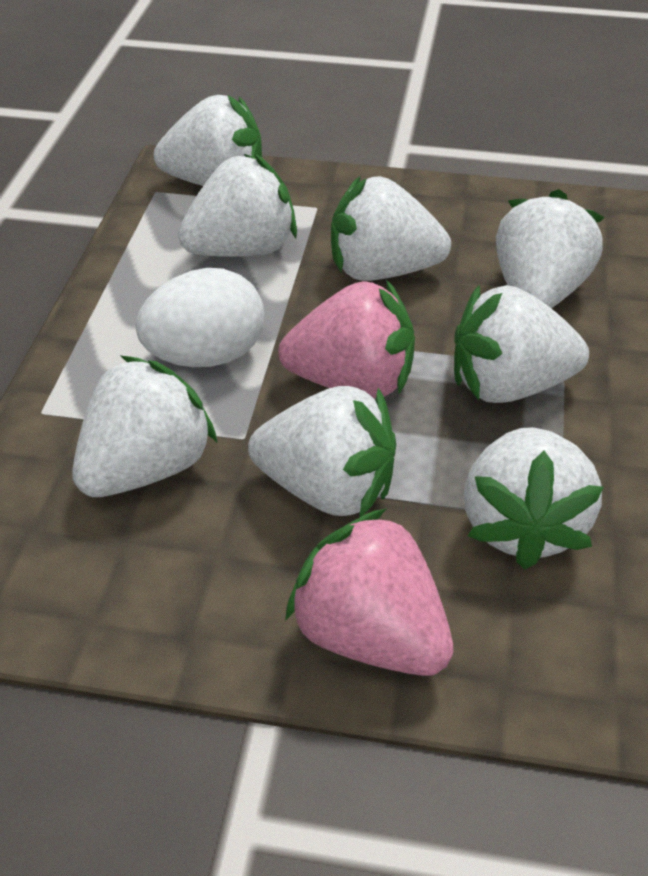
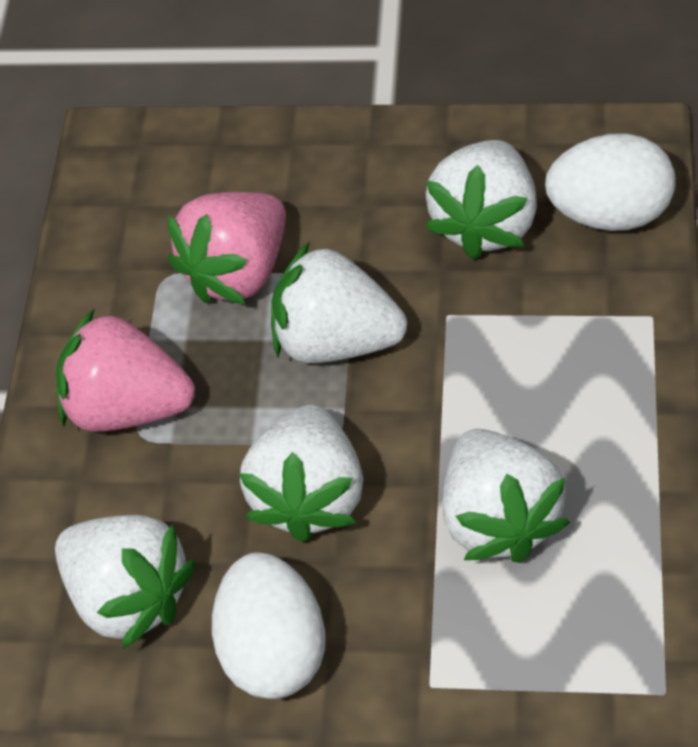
white egg: [135,268,264,367] = 1 -> [212,552,325,699] [545,133,676,231] = 2
white strawberry: [72,356,218,497] [154,95,262,186] [178,154,297,257] [248,386,396,518] [331,176,451,281] [454,284,589,403] [464,427,604,569] [496,189,604,308] = 8 -> [55,515,196,649] [239,404,364,542] [271,242,407,363] [425,140,537,260] [443,429,570,563] = 5

